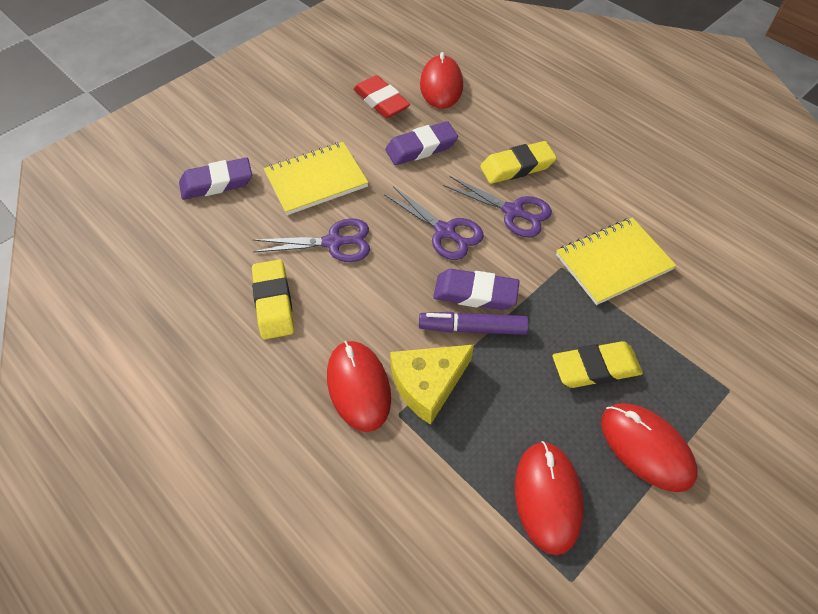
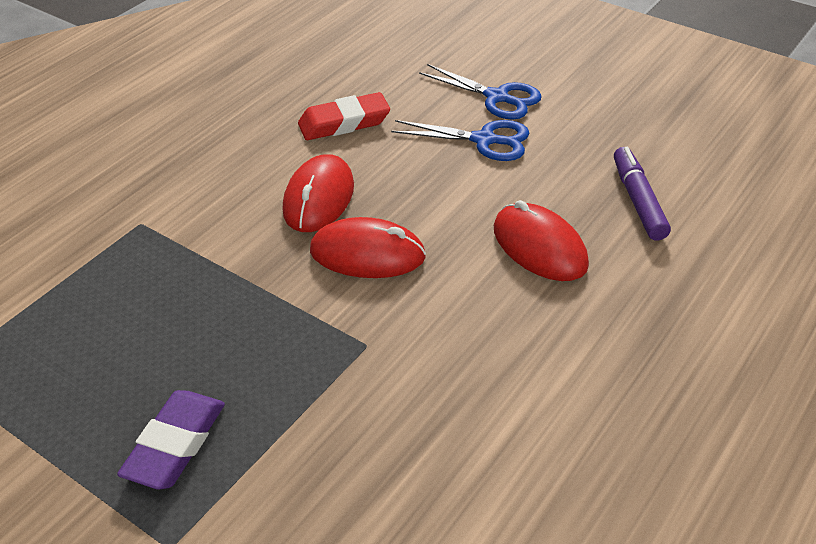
blue scissors: none = 0 -> [391,120,529,161] [419,64,542,120] = 2
purple eraser: [179,157,252,200] [385,121,458,165] [433,269,520,310] = 3 -> [117,390,225,490] = 1
purple scissors: [253,218,370,262] [384,186,484,260] [443,176,552,237] = 3 -> none = 0
red mouse: [327,341,391,432] [420,52,463,109] [515,441,584,555] [601,403,698,492] = 4 -> [283,155,354,232] [310,217,426,278] [494,200,589,281] = 3
yellow cheese: [390,345,474,425] = 1 -> none = 0
yellow eraser: [252,259,294,339] [480,141,557,184] [553,341,643,388] = 3 -> none = 0
yellow notebook: [264,142,369,215] [556,217,677,305] = 2 -> none = 0

